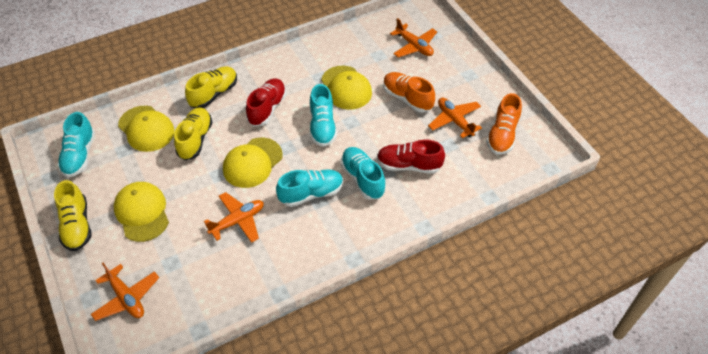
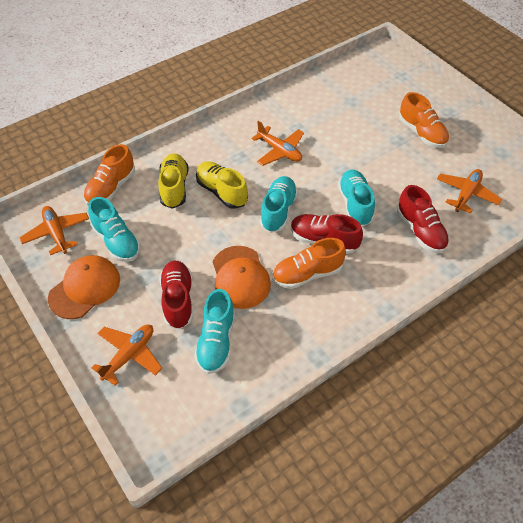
orange cap: none = 0 -> [48,255,120,319] [213,246,271,309] = 2
orange shoe: [383,72,435,112] [486,93,522,155] = 2 -> [83,144,135,206] [272,238,346,289] [399,92,449,148] = 3
red shoe: [246,78,286,126] [377,139,445,174] = 2 -> [159,261,193,329] [291,214,363,254] [397,185,449,253] = 3
yellow cap: [114,182,169,242] [118,106,175,152] [223,138,283,188] [321,66,372,110] = 4 -> none = 0
yellow shoe: [54,180,92,251] [174,107,213,160] [185,66,237,108] = 3 -> [158,153,188,209] [196,161,248,209] = 2

